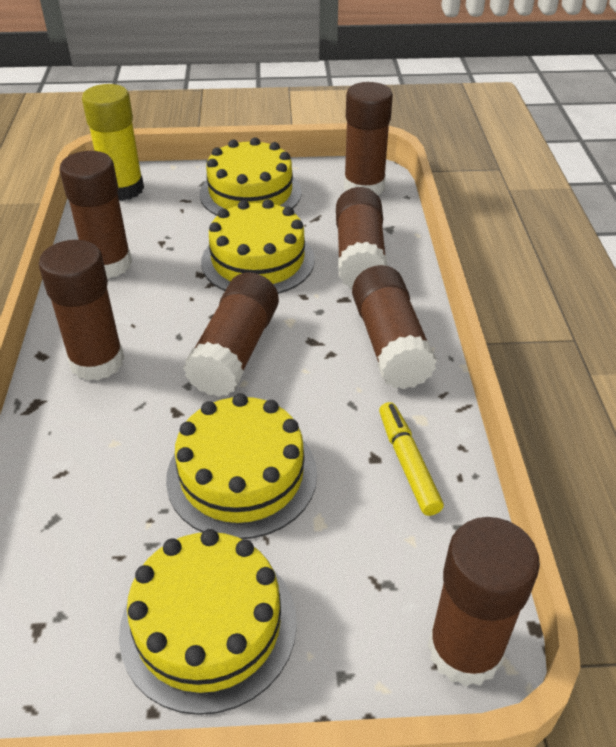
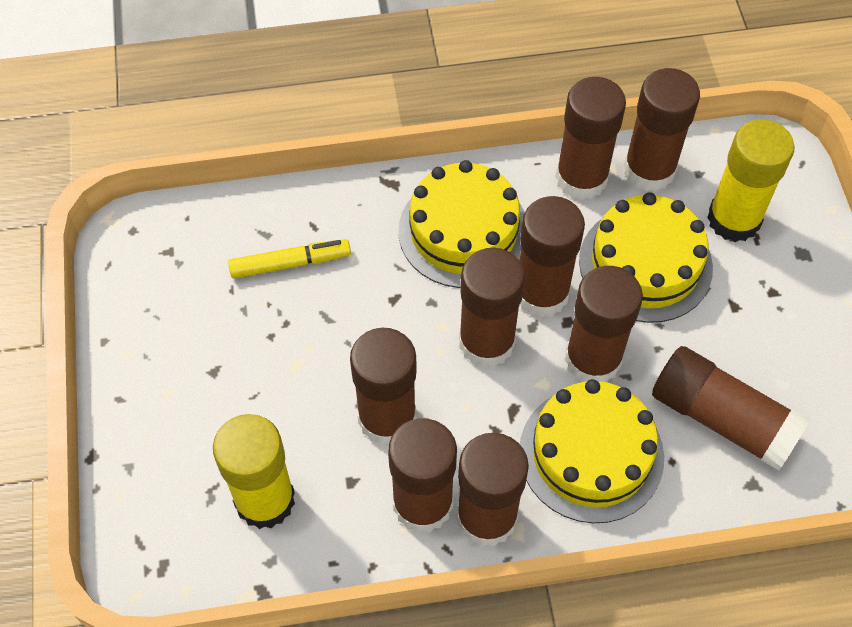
brown glue stick: [39,240,124,381] [59,151,132,279] [183,272,279,397] [336,187,388,289] [344,82,393,195] [352,265,437,389] [428,517,540,687] = 7 -> [350,328,417,445] [388,418,457,533] [457,433,529,547] [459,248,525,368] [520,196,585,318] [555,77,626,200] [565,266,643,382] [624,68,700,192] [652,346,810,471] = 9
yellow cake: [119,529,297,715] [166,393,317,539] [200,138,302,216] [201,199,315,294] = 4 -> [399,160,525,288] [520,379,664,523] [579,192,713,323] = 3
yellow glue stick: [82,84,144,201] = 1 -> [213,414,295,529] [707,119,795,242] = 2

